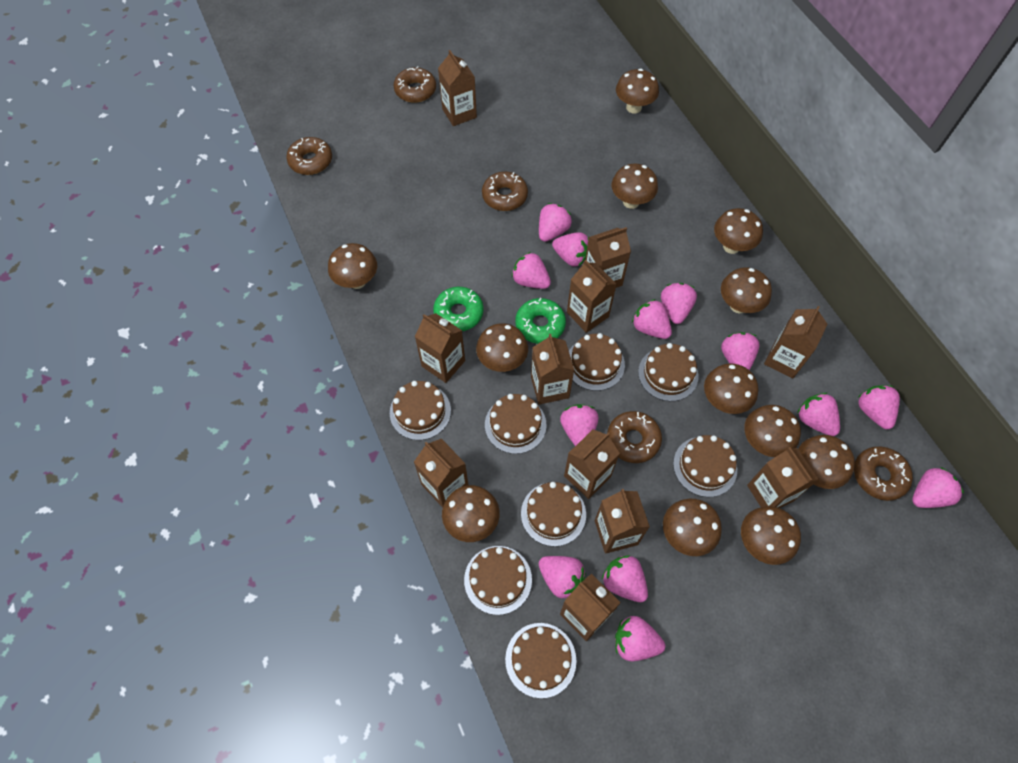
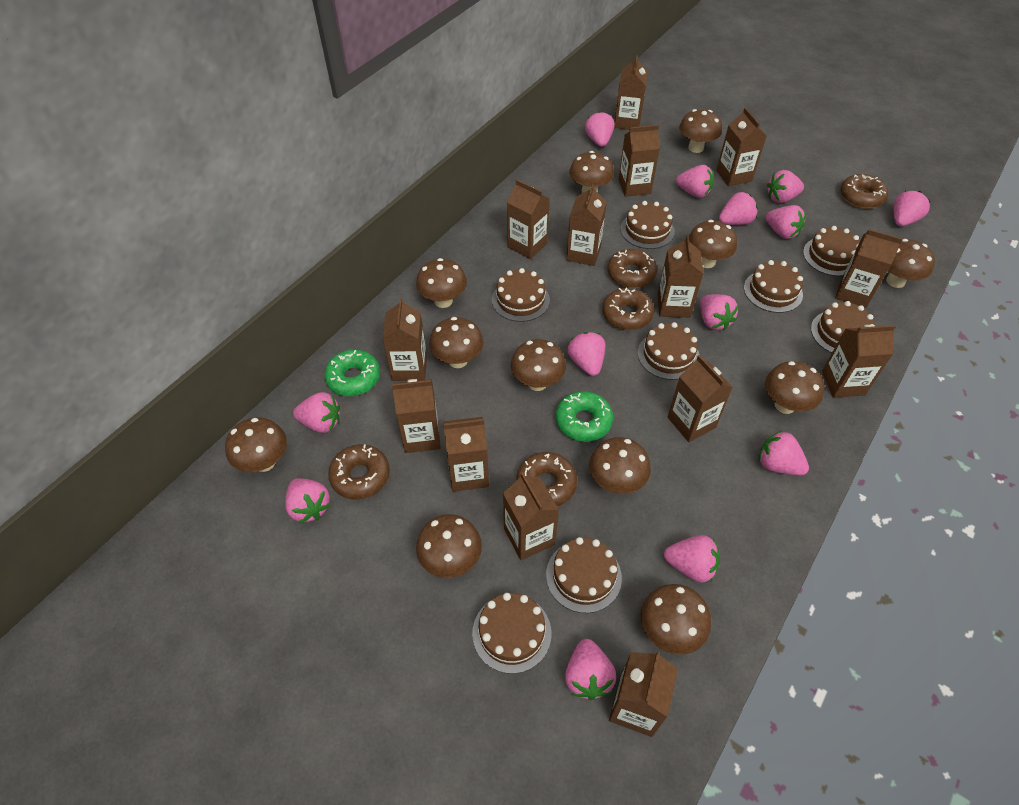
brown carton: [414,439,468,508] [415,313,465,383] [438,50,477,126] [531,334,574,405] [560,573,621,641] [564,429,620,499] [567,260,617,333] [585,227,631,288] [595,489,650,554] [747,447,819,508] [764,306,828,378] = 11 -> [382,298,427,381] [392,379,441,453] [443,417,489,492] [503,472,559,560] [507,179,550,259] [566,184,607,266] [609,651,678,737] [614,55,648,130] [618,125,660,197] [657,236,703,318] [668,355,733,442] [716,108,767,186] [822,325,896,398] [835,229,903,308] = 14

